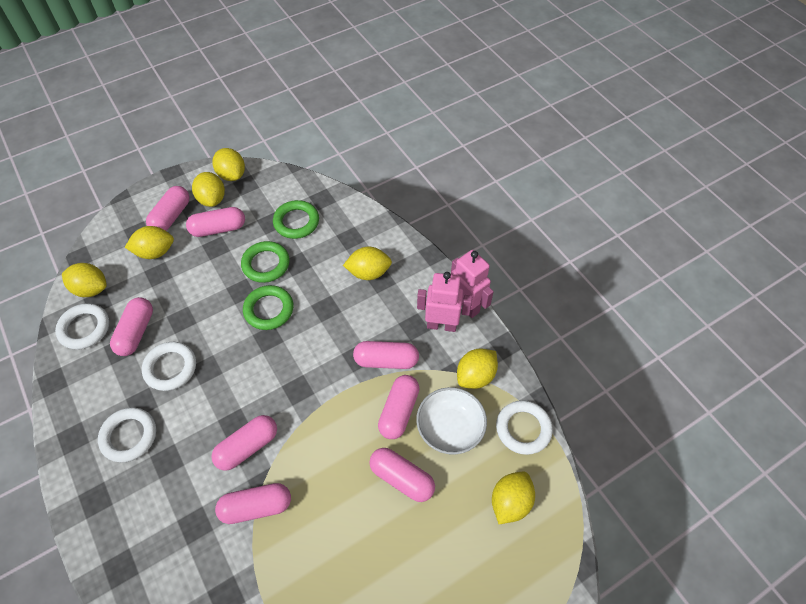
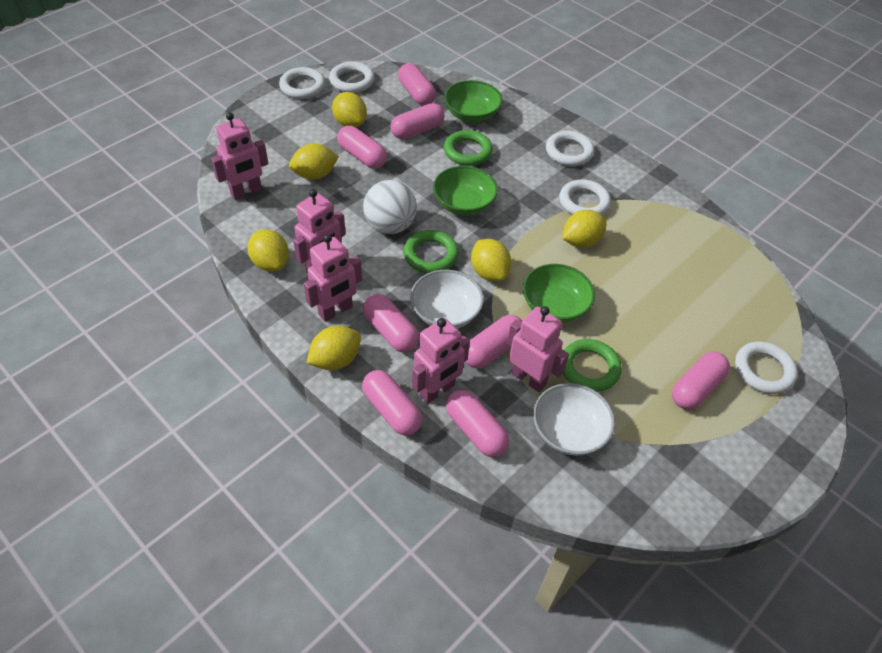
green bowl: none = 0 -> [433,166,498,216] [444,80,502,122] [523,264,595,323] = 3
pink robot: [417,272,472,332] [451,250,494,318] = 2 -> [211,112,269,200] [293,189,346,273] [304,234,362,322] [412,318,470,404] [507,306,569,392] = 5
white ball: none = 0 -> [363,180,417,234] = 1
white bowl: [416,387,487,455] = 1 -> [410,270,484,328] [533,383,615,456] = 2
white ring: [55,303,109,350] [98,407,156,462] [142,342,196,391] [496,400,553,455] = 4 -> [279,67,325,99] [329,62,375,93] [546,131,594,166] [559,179,611,215] [735,341,798,394] = 5
yellow lemon: [62,263,107,297] [125,226,174,259] [192,172,225,207] [212,148,245,181] [343,247,392,280] [457,349,498,389] [492,472,535,524] = 7 -> [247,229,289,271] [289,143,339,180] [307,326,361,370] [332,92,367,127] [471,239,511,281] [562,210,607,248] = 6

